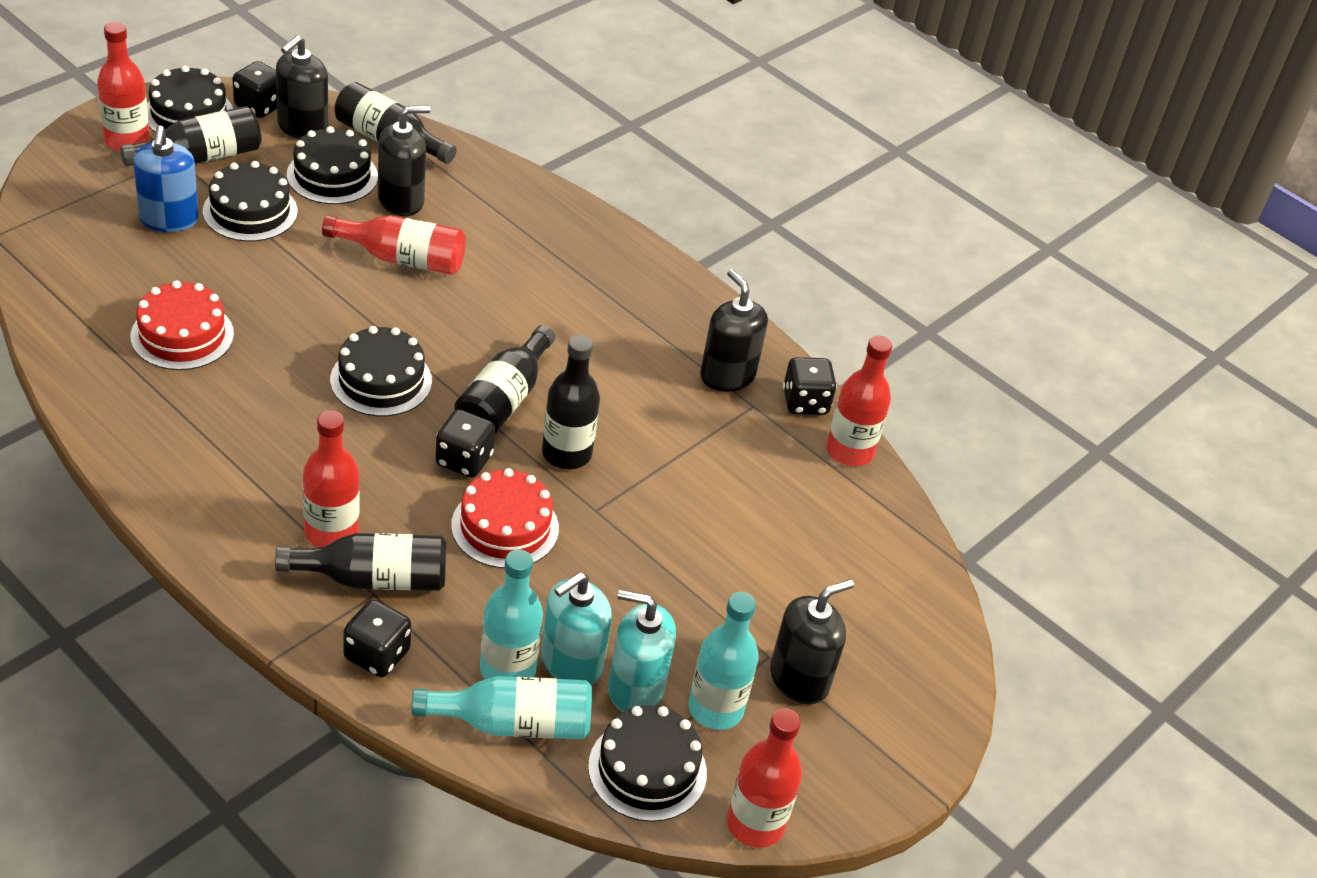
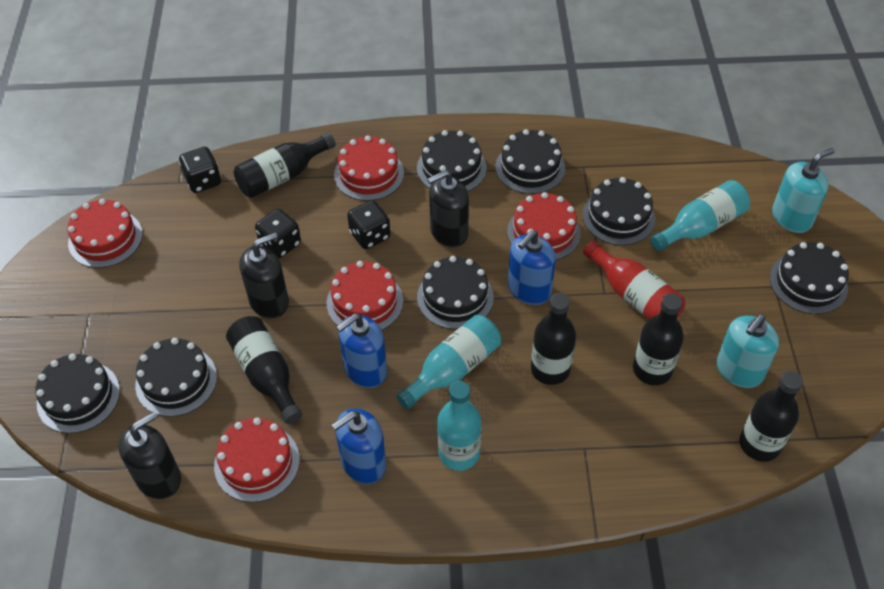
black cake: [147,66,233,133] [203,161,298,242] [287,126,378,204] [330,326,432,416] [588,706,707,822] = 5 -> [35,354,120,433] [135,338,217,417] [417,130,487,191] [417,256,494,329] [495,129,565,194] [582,177,656,245] [770,242,849,314] = 7
black dice: [232,61,277,118] [343,599,411,677] [435,409,495,478] [783,357,837,415] = 4 -> [179,147,221,193] [255,209,301,259] [347,200,390,249] = 3
black soap dispenser: [276,35,328,139] [378,106,430,216] [700,269,768,392] [770,579,854,704] = 4 -> [118,411,181,499] [239,233,289,319] [427,170,469,247] = 3
blue soap dispenser: [133,126,199,232] = 1 -> [332,408,386,484] [336,313,387,388] [508,230,556,305] = 3
red bottle: [97,22,150,152] [303,410,360,548] [322,215,466,275] [727,708,802,847] [826,336,892,466] = 5 -> [583,241,685,320] = 1
red cake: [131,281,234,370] [451,468,559,568] = 2 -> [67,199,142,268] [214,418,300,502] [327,261,403,330] [334,136,404,201] [507,192,581,260] = 5

